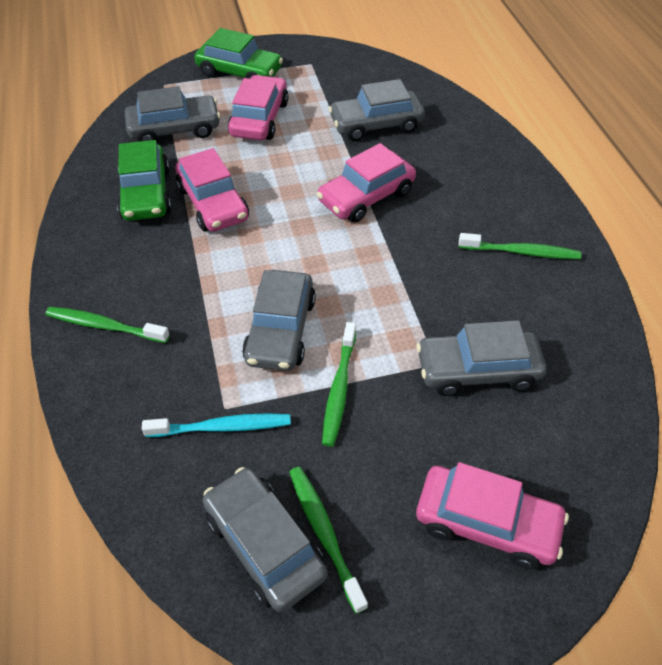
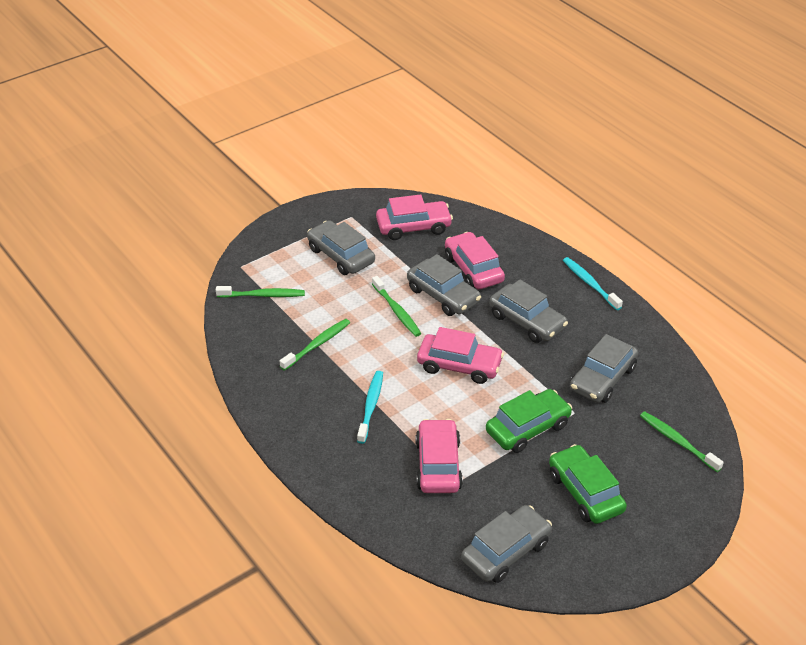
turquoise toothbrush: [142,413,291,437] = 1 -> [357,371,383,444] [563,257,623,310] = 2

